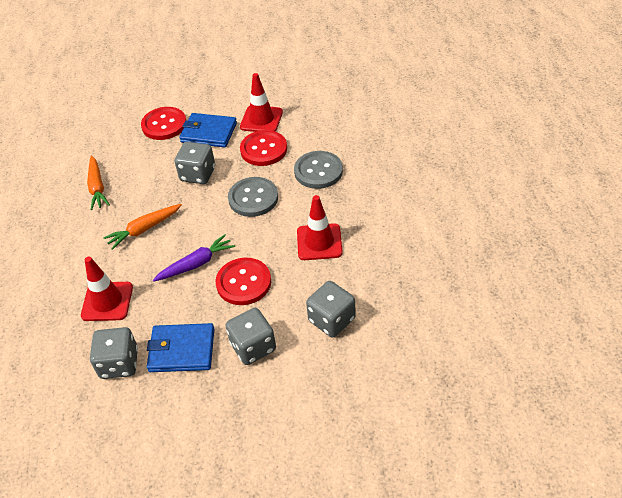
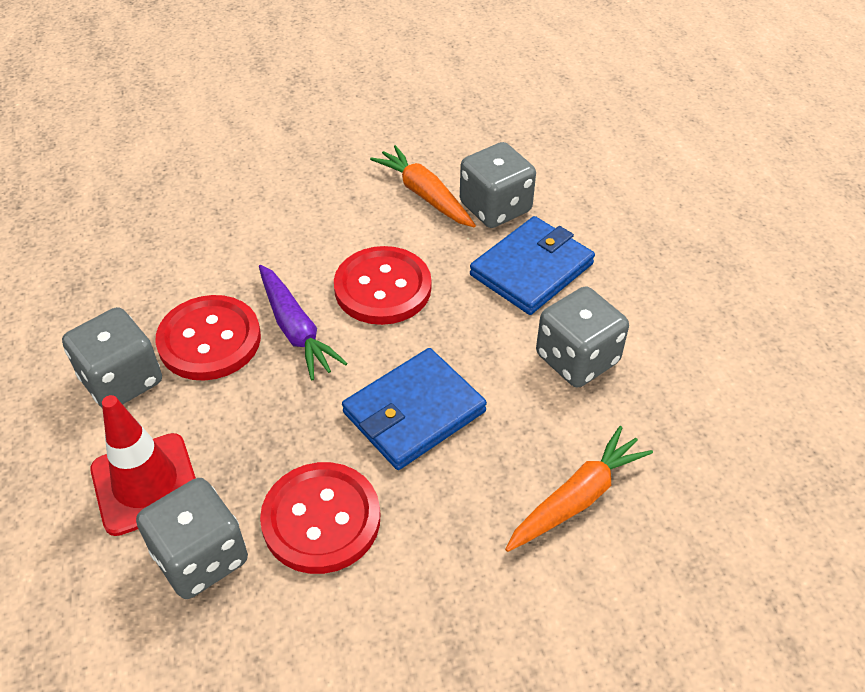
grey button: [228,177,278,217] [294,151,343,189] = 2 -> none = 0
red traffic cone: [81,256,133,321] [240,73,283,132] [297,195,343,260] = 3 -> [90,395,196,536] = 1

